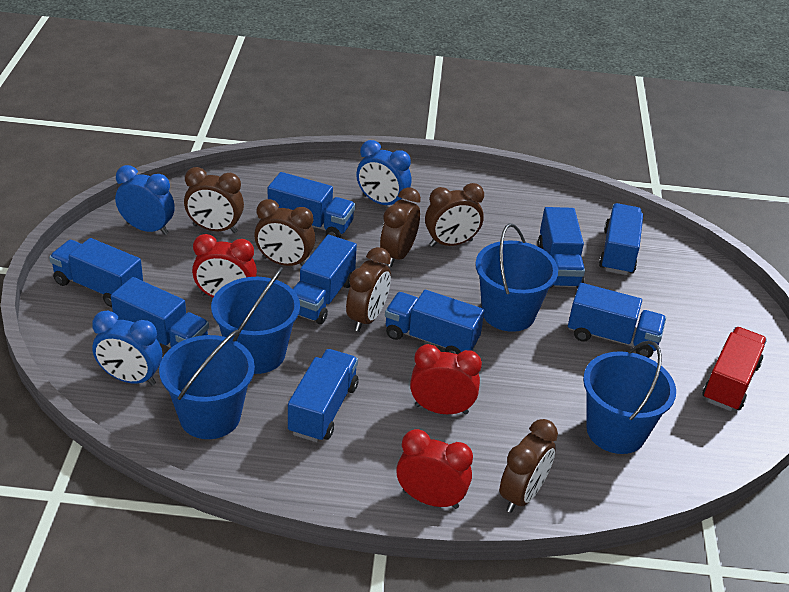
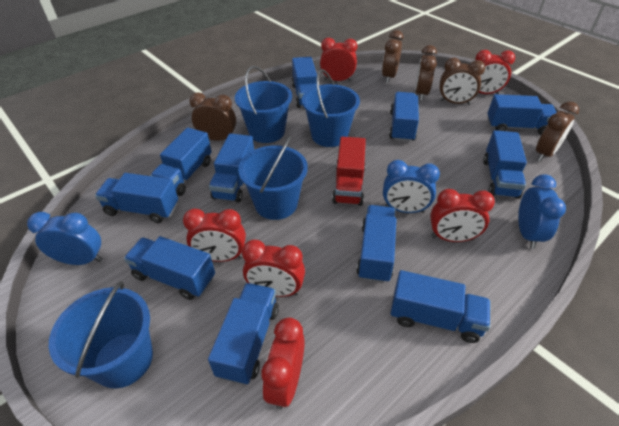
blue truck: [49,238,143,307] [111,277,209,348] [268,172,355,238] [288,349,358,442] [293,235,357,324] [385,290,484,354] [538,207,585,288] [568,283,666,358] [599,203,643,275] = 9 -> [95,173,178,223] [124,236,215,300] [150,128,212,196] [208,283,279,385] [209,134,254,203] [292,57,317,108] [356,205,397,283] [389,92,419,142] [391,270,490,343] [483,130,527,199] [487,94,557,135] = 11
brown clock: [184,167,244,233] [254,199,315,266] [346,247,391,332] [380,187,421,267] [425,183,484,247] [499,419,558,513] = 6 -> [189,92,236,141] [382,30,403,83] [415,45,437,101] [440,58,485,105] [536,102,579,161] = 5
red clock: [192,234,257,297] [396,429,473,509] [410,344,482,415] = 3 -> [183,209,246,262] [242,240,305,297] [261,317,305,410] [320,38,357,81] [430,189,495,242] [475,50,515,94] = 6

